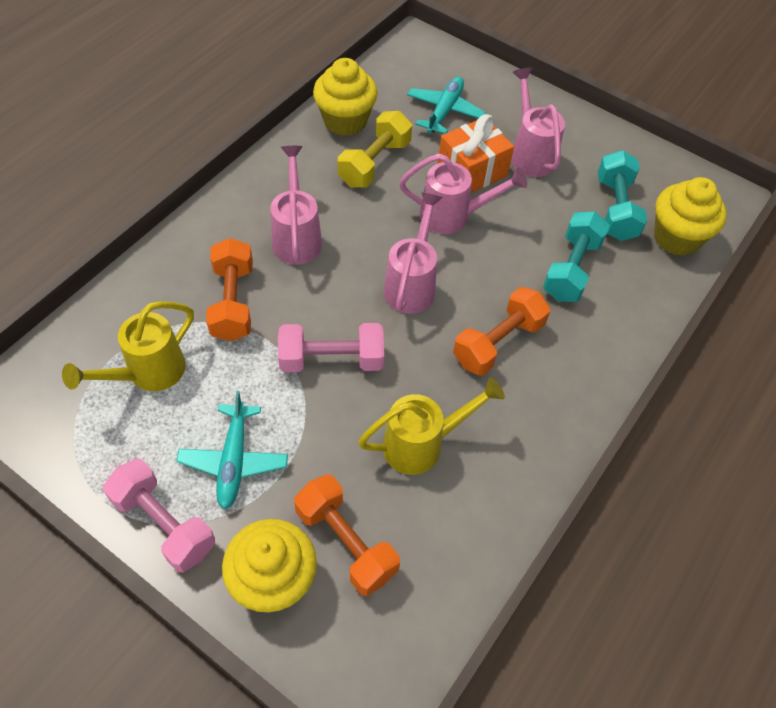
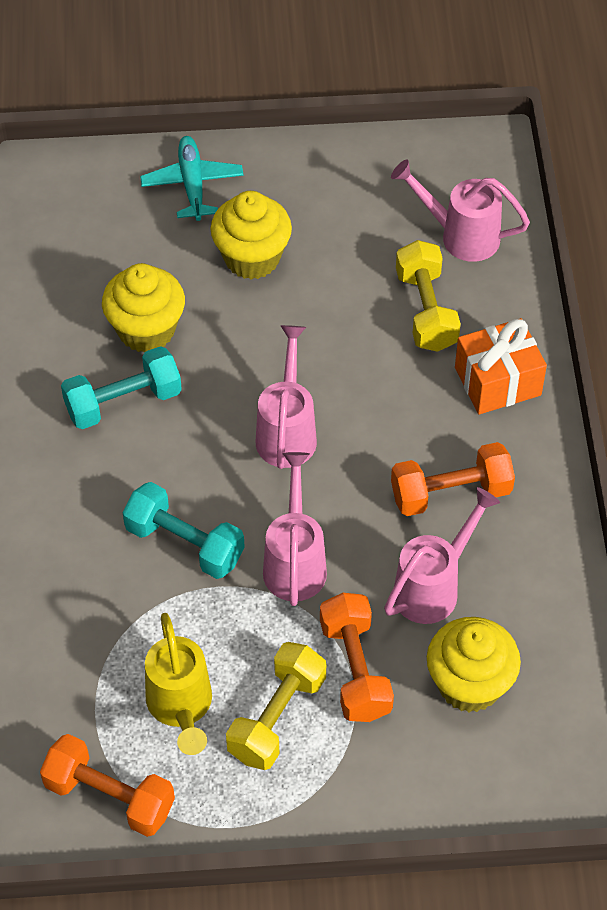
pink dumbbell: [103,459,215,572] [278,323,384,373] = 2 -> none = 0
turquoise plane: [176,391,288,510] [407,77,486,134] = 2 -> [140,136,244,221] = 1
yellow dumbbell: [338,111,412,187] = 1 -> [226,642,326,770] [396,240,461,352] = 2
yellow watering can: [62,301,194,391] [358,377,505,475] = 2 -> [145,613,212,755] = 1

